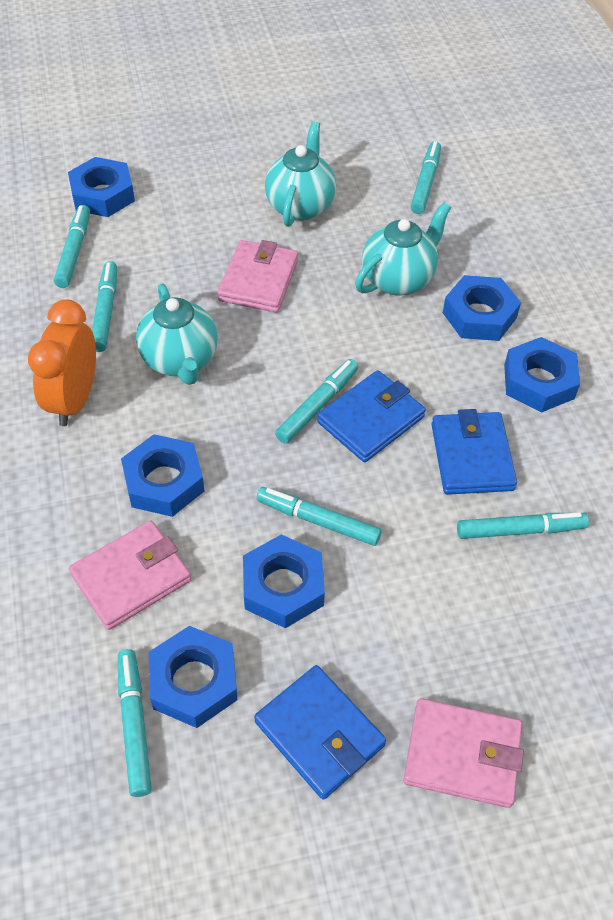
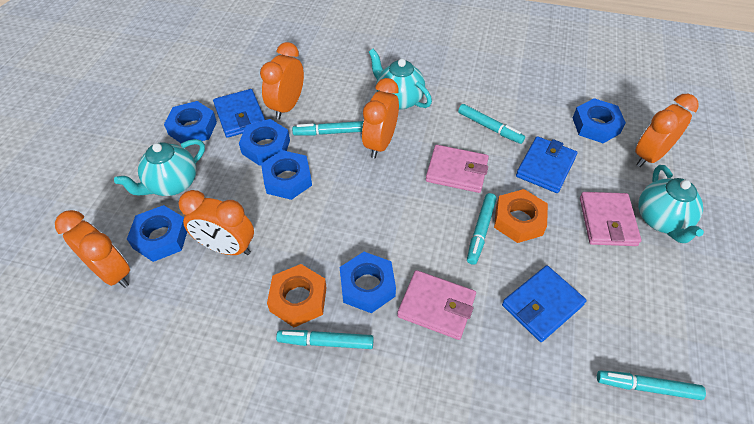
orange clock: [28,299,96,426] = 1 -> [55,210,130,288] [179,190,254,255] [260,42,304,119] [362,78,399,159] [635,94,699,167] = 5
orange nut: none = 0 -> [267,264,327,327] [494,189,548,243] = 2
turquoise marker: [54,205,90,288] [92,261,117,352] [118,649,152,797] [257,487,382,546] [275,359,358,444] [411,141,441,214] [457,512,589,539] = 7 -> [276,330,374,349] [292,121,363,136] [458,104,525,144] [467,193,497,265] [597,370,706,400] = 5

